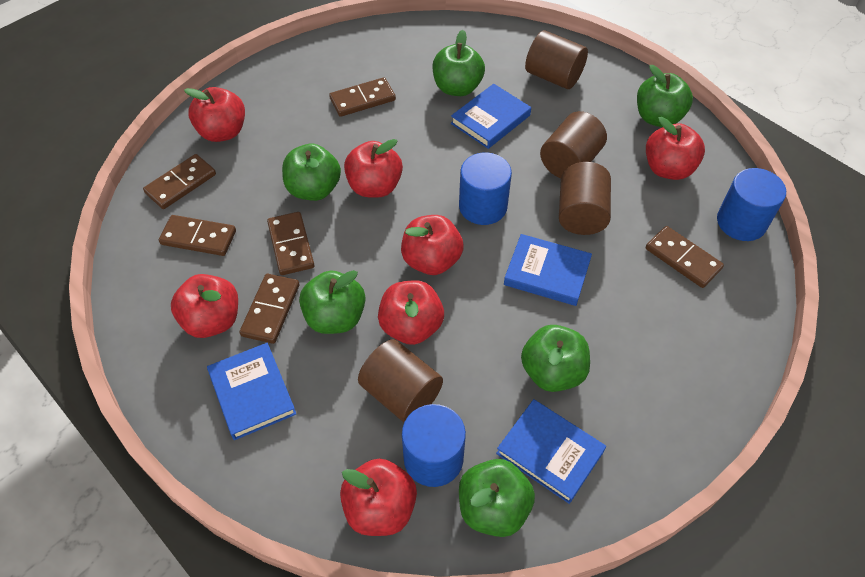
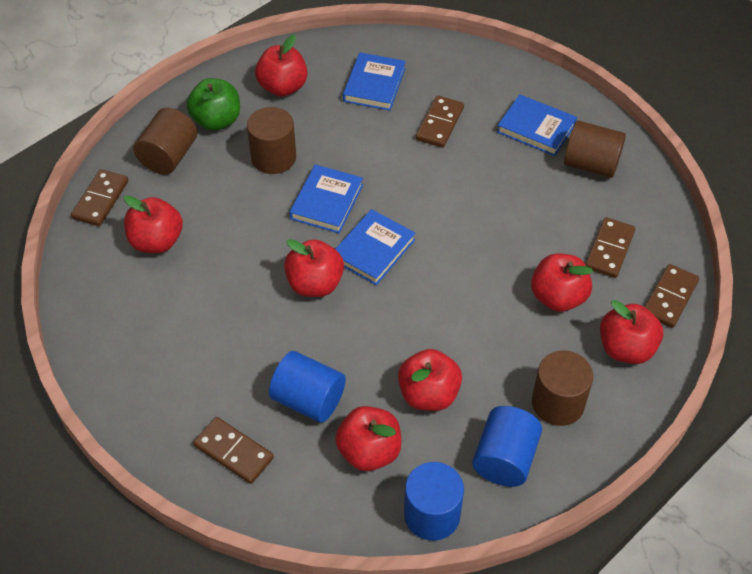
brown domino: [143,154,216,209] [159,215,236,256] [239,274,299,344] [267,212,314,275] [329,77,396,117] [646,226,724,288] = 6 -> [71,169,128,226] [193,417,274,484] [416,96,464,148] [585,217,636,278] [645,264,699,328] = 5
green apple: [282,144,341,201] [299,270,365,334] [433,30,485,96] [459,459,535,537] [521,325,590,392] [637,65,693,127] = 6 -> [187,78,240,131] = 1

